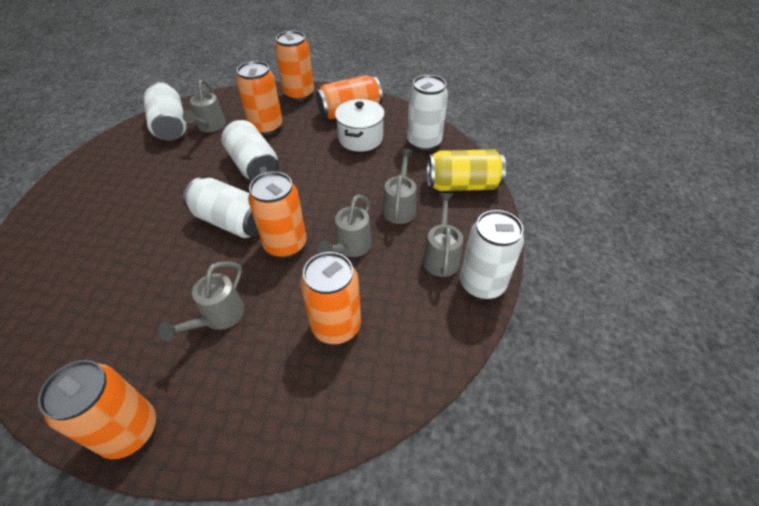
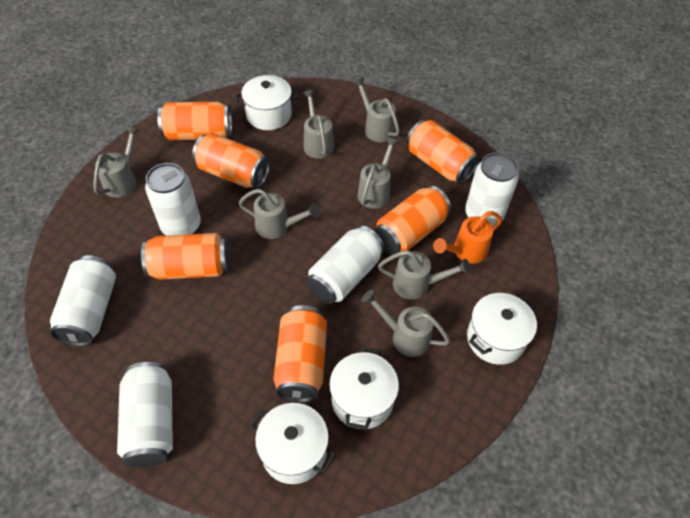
grey watering can: [158,261,245,341] [183,80,226,132] [317,194,372,257] [382,149,416,224] [422,193,463,277] = 5 -> [93,126,139,198] [239,189,320,239] [303,90,334,159] [353,78,400,142] [357,137,399,209] [362,290,450,357] [378,250,471,300] = 7
orange watering can: none = 0 -> [433,211,502,264] = 1
white pot: [335,99,385,152] = 1 -> [235,75,299,130] [250,403,336,484] [329,347,399,430] [467,293,537,365] = 4
yellow can: [427,149,506,191] = 1 -> none = 0

